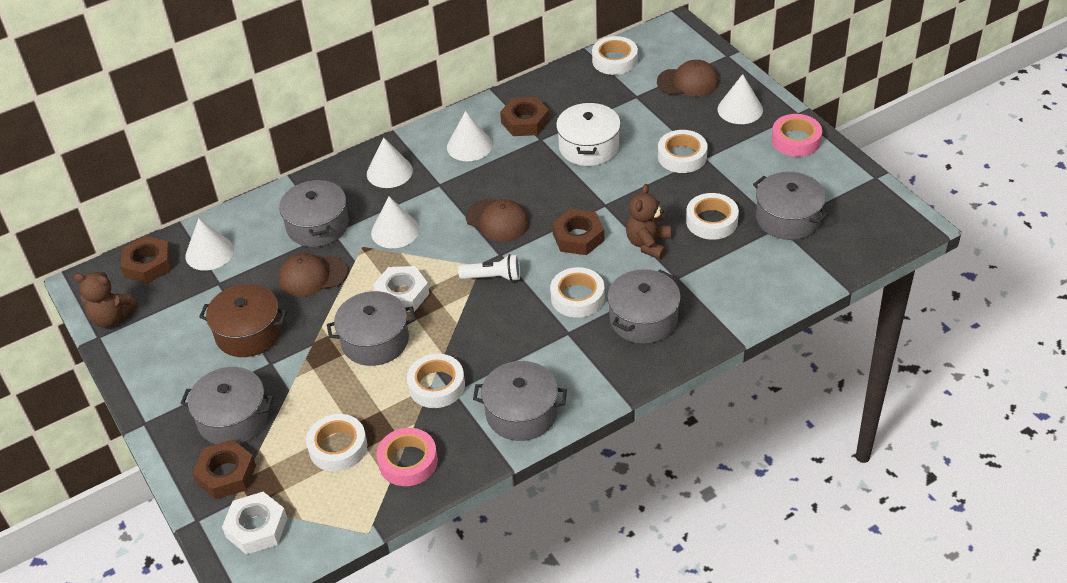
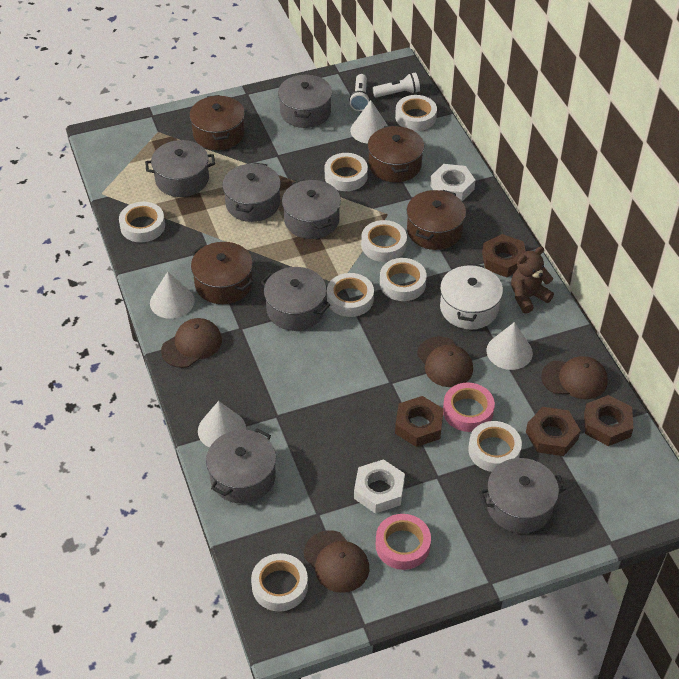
brown cap: [278,253,348,297] [466,199,529,242] [657,60,719,97] = 3 -> [161,318,222,368] [304,530,369,593] [417,336,473,387] [541,356,608,399] = 4
brown pot: [199,284,287,357] = 1 -> [189,95,245,150] [191,242,253,304] [368,125,424,182] [407,190,466,250] = 4
brown teddy bear: [74,272,138,328] [626,184,671,259] = 2 -> [511,246,554,314] = 1
grey pot: [181,367,274,444] [279,179,349,247] [327,291,416,366] [473,361,567,441] [607,269,681,344] [753,172,829,240] = 6 -> [145,140,215,197] [206,429,276,503] [222,162,281,222] [261,267,330,331] [278,74,332,128] [282,179,341,239] [479,458,566,533] = 7
white cone: [185,218,234,271] [367,137,413,188] [371,196,419,248] [447,111,492,161] [718,74,763,124] = 5 -> [150,272,195,319] [198,401,246,448] [350,100,388,144] [486,322,533,370] = 4
white flashlight: [458,254,520,282] = 1 -> [349,74,370,111] [372,72,420,97] = 2
white tape: [306,414,367,471] [407,354,465,408] [550,267,605,318] [592,36,638,75] [658,130,708,173] [686,193,739,240] = 6 -> [119,202,165,242] [251,553,308,612] [325,153,368,191] [327,273,374,317] [361,220,407,262] [380,258,427,301] [395,95,437,131] [468,421,522,472] = 8

